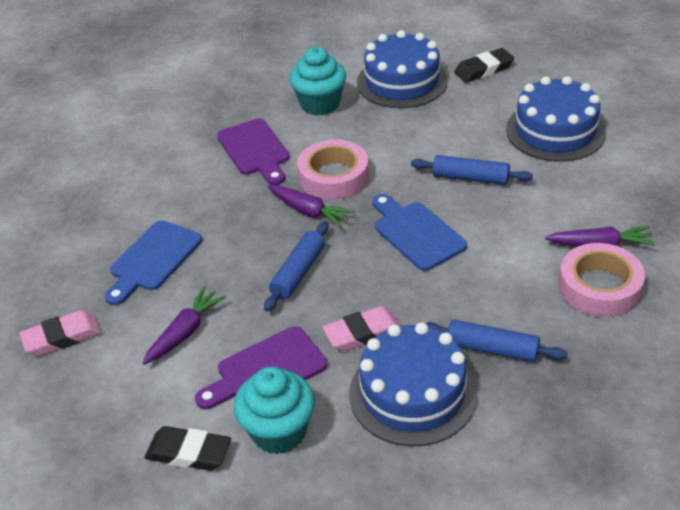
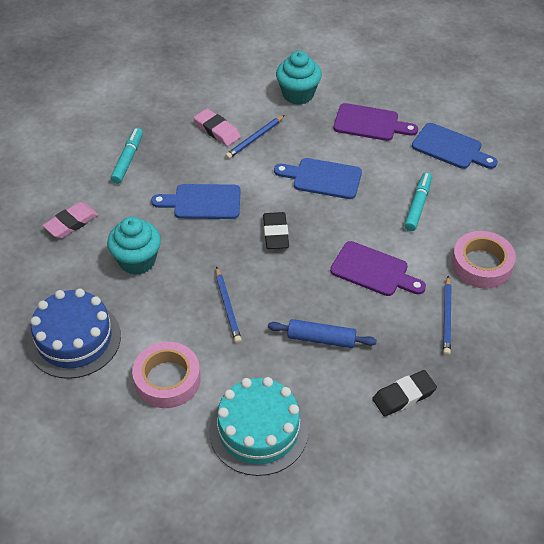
blue cake: [350,322,477,446] [357,30,448,108] [506,76,606,162] = 3 -> [28,288,121,379] = 1
blue cutting board: [105,220,202,305] [372,194,467,271] = 2 -> [151,184,241,219] [274,158,362,199] [412,123,498,169] = 3
blue pencil: none = 0 -> [216,267,242,343] [225,115,285,159] [443,276,452,356] = 3
blue rolling pin: [264,221,329,312] [411,155,533,185] [426,320,567,362] = 3 -> [268,319,377,348] = 1
purple carrot: [142,286,226,365] [268,185,355,228] [545,226,655,247] = 3 -> none = 0
turquoise cake: none = 0 -> [209,377,308,476] = 1
turquoise marker: none = 0 -> [110,128,143,184] [404,172,432,231] = 2

